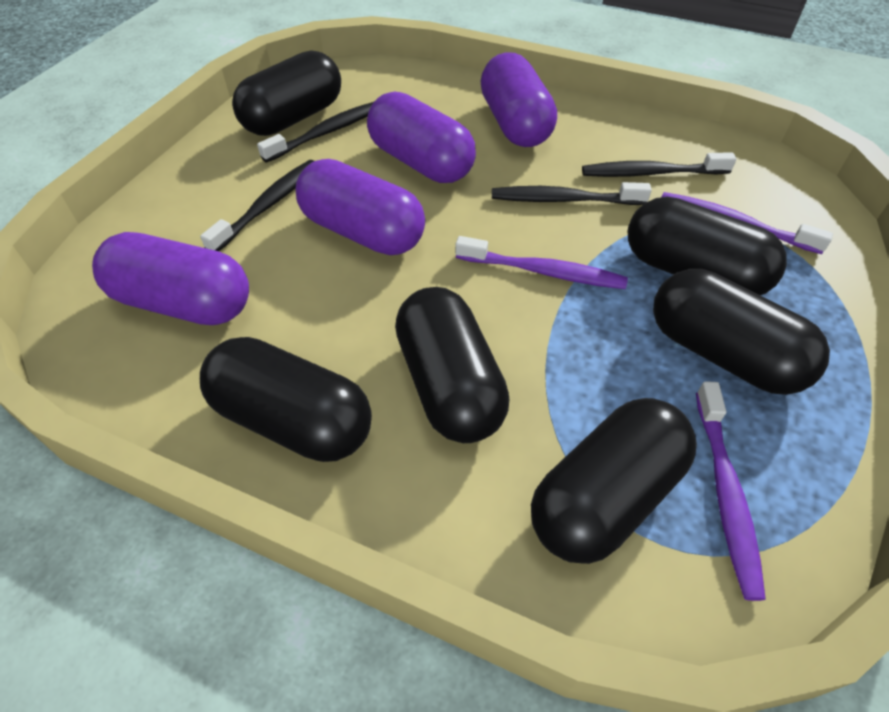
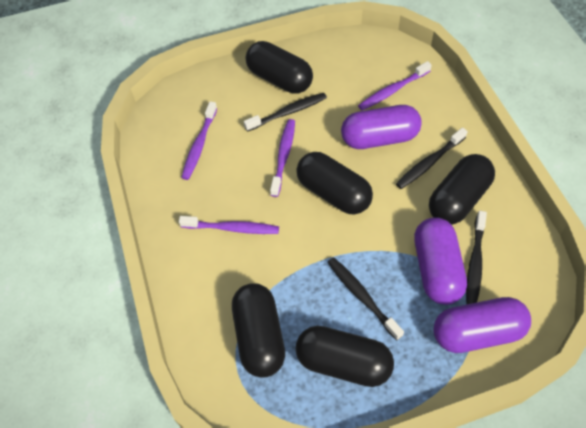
black capsule: [200,337,372,462] [232,50,341,136] [395,287,509,443] [531,398,697,564] [628,197,787,295] [653,269,830,395] = 6 -> [232,283,285,378] [246,41,313,94] [295,326,394,387] [296,152,373,214] [429,154,495,225] = 5
purple capsule: [92,232,249,325] [295,159,425,255] [367,92,476,183] [481,52,557,147] = 4 -> [341,105,422,149] [414,217,467,305] [433,297,531,353] = 3
purple toothbrush: [455,236,628,289] [661,192,833,254] [696,381,766,601] = 3 -> [179,216,279,234] [181,101,217,180] [270,119,295,197] [358,61,432,110] = 4

